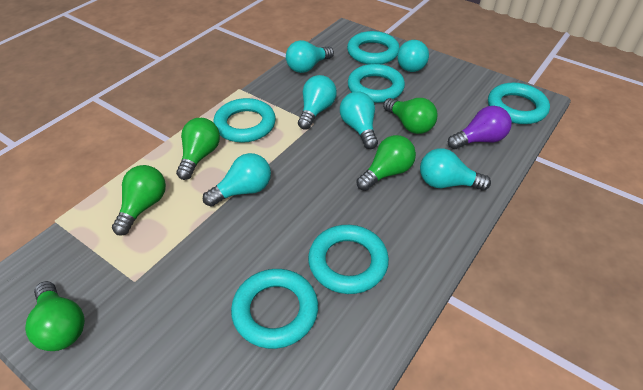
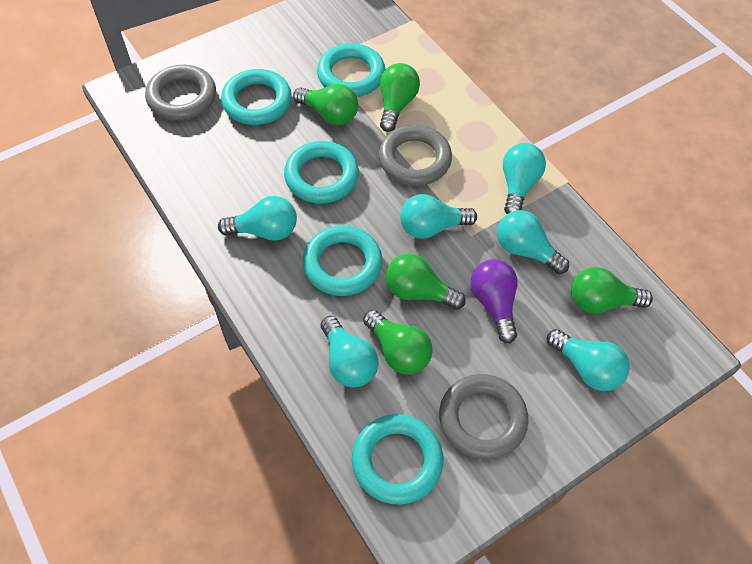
grey ring: none = 0 -> [145,65,216,121] [379,125,452,186] [439,374,528,460] = 3
turquoise ring: [213,98,276,143] [231,269,318,349] [308,225,389,294] [347,31,399,64] [348,64,405,103] [488,83,550,124] = 6 -> [221,69,292,125] [284,141,359,204] [302,225,383,296] [317,43,386,97] [352,414,443,505] = 5

